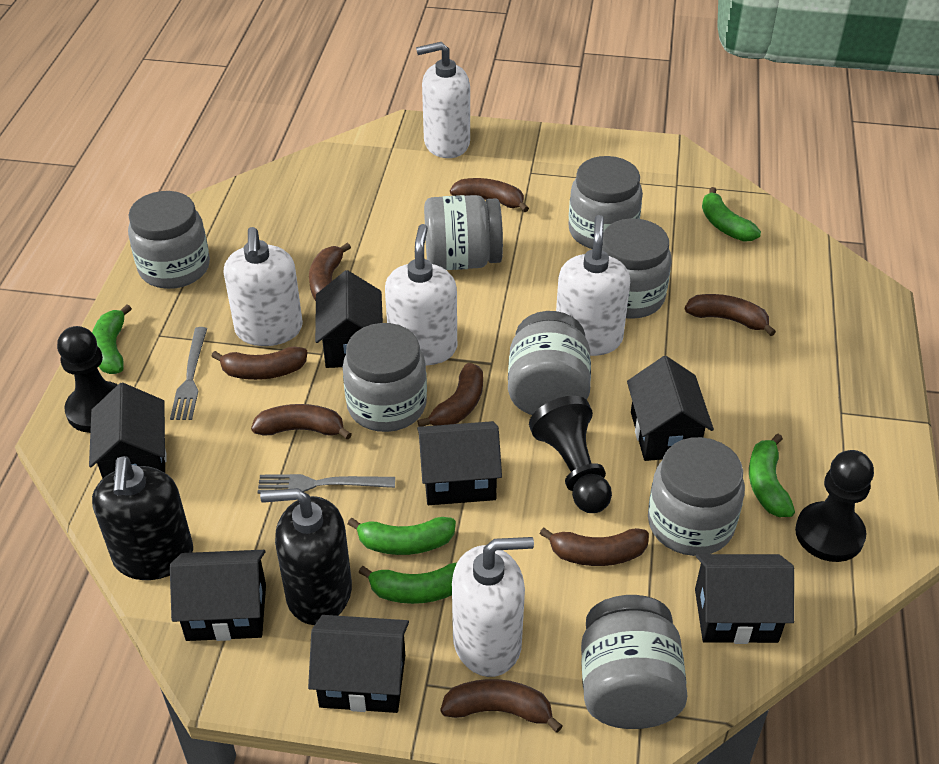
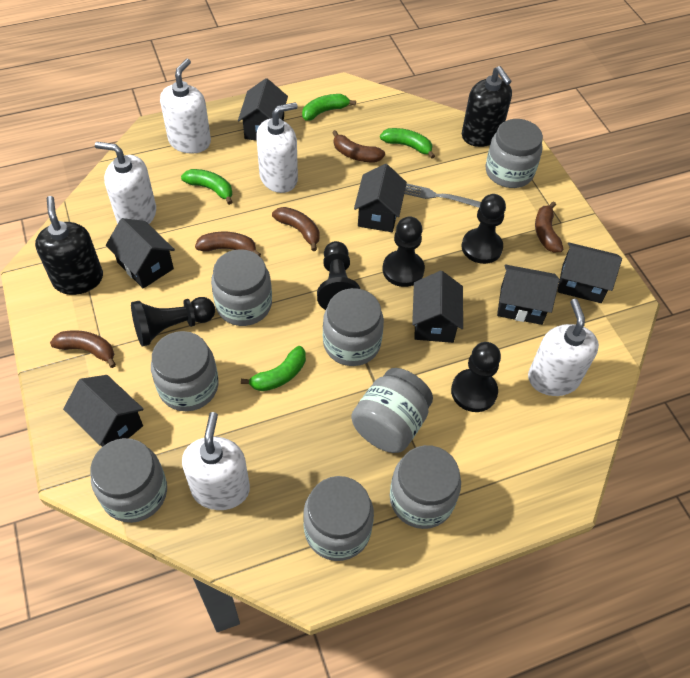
black pawn: [57,326,118,433] [529,396,612,513] [795,450,874,562] = 3 -> [131,297,215,347] [317,241,360,310] [383,217,425,287] [451,342,501,412] [462,194,506,264] = 5
brown banana: [211,347,308,380] [251,404,352,440] [309,243,351,301] [417,363,483,427] [440,679,563,733] [450,178,529,212] [540,527,649,566] [685,294,776,336] = 8 -> [50,330,116,368] [195,232,261,256] [272,207,320,251] [332,130,385,162] [535,202,563,252] = 5
green banana: [92,304,132,374] [348,517,456,555] [358,562,457,604] [702,187,761,242] [749,434,795,517] = 5 -> [181,169,233,205] [241,346,306,391] [302,94,356,120] [380,128,435,159] = 4
grey fork: [170,327,207,420] [257,474,395,494] = 2 -> [404,184,481,208] = 1

